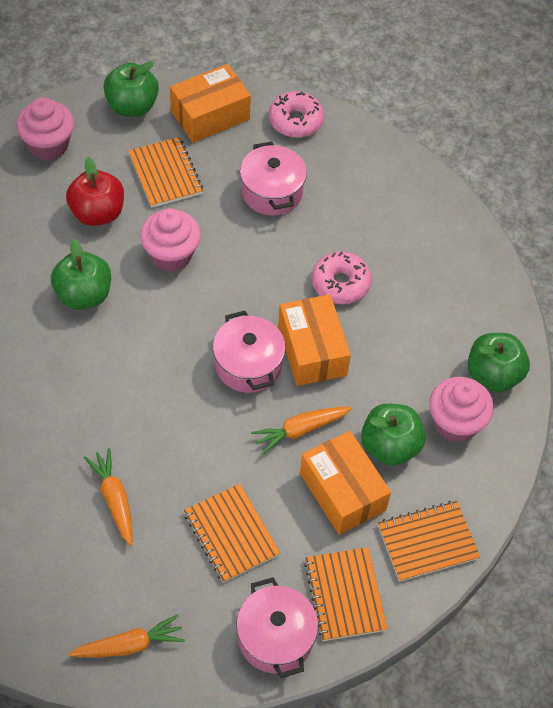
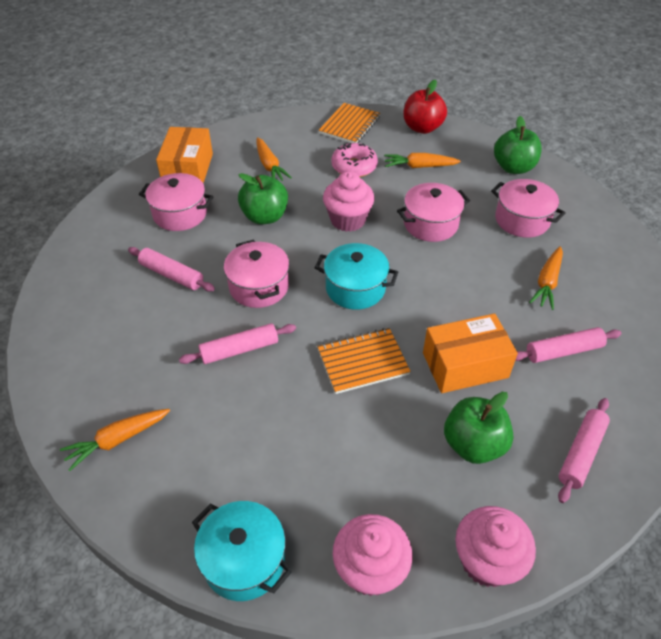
green apple: [51,239,111,309] [103,62,159,117] [361,403,425,466] [467,333,530,392] = 4 -> [238,173,288,224] [444,392,513,464] [494,116,542,174] = 3
orange box: [170,64,251,143] [278,294,351,386] [300,431,391,535] = 3 -> [156,127,213,183] [423,313,518,393] = 2
orange carrot: [68,614,185,657] [84,448,133,546] [251,407,352,455] = 3 -> [60,409,170,471] [256,137,292,181] [384,153,461,168] [529,246,563,310] = 4
orange notebook: [128,137,203,208] [184,484,280,583] [304,547,388,641] [378,501,480,582] = 4 -> [317,328,411,394] [319,103,380,143] = 2
pink donut: [269,91,324,138] [312,251,371,304] = 2 -> [331,143,378,177] = 1
pink pot: [213,311,286,393] [236,577,318,678] [240,141,307,215] = 3 -> [139,173,213,231] [224,240,290,308] [397,183,470,242] [491,179,566,238] = 4
pink rolling pin: none = 0 -> [128,247,215,292] [179,323,296,364] [515,327,622,363] [558,398,610,503] = 4
turquoise pot: none = 0 -> [192,501,292,601] [315,243,398,309] = 2

